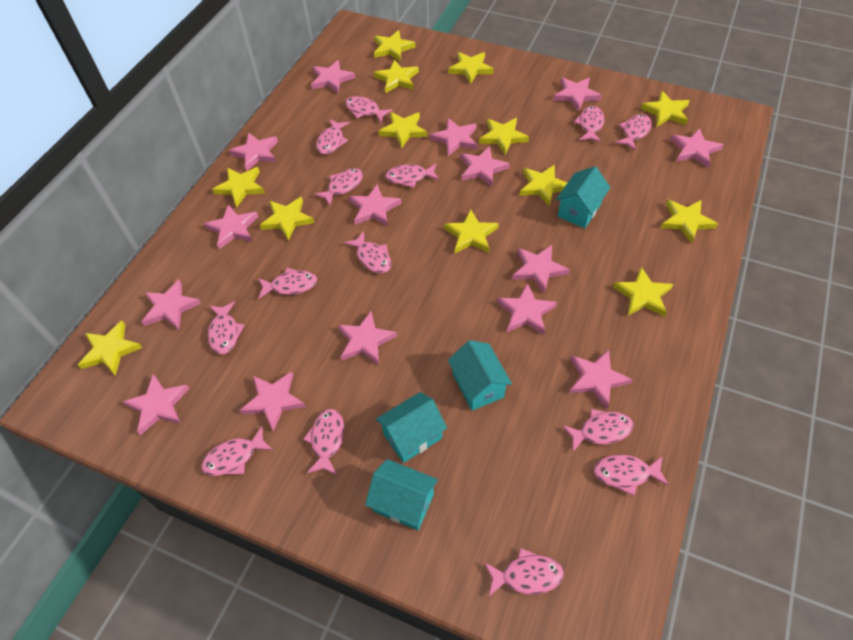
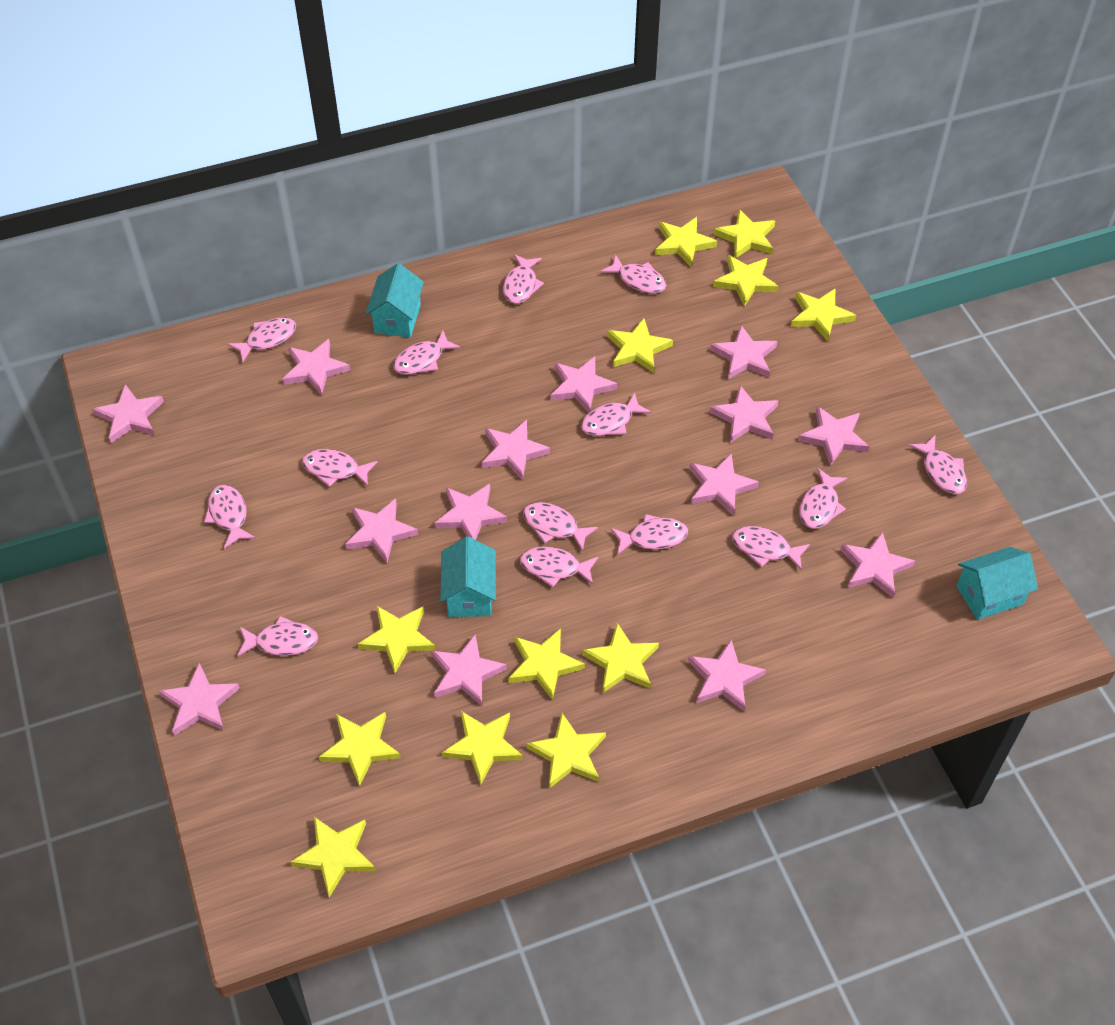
pink star: [123,374,189,435] [142,279,201,330] [204,204,259,249] [229,133,278,171] [239,371,306,432] [311,60,355,93] [338,311,397,365] [349,184,401,226] [430,118,477,156] [460,146,510,187] [497,283,557,335] [512,245,570,294] [553,77,602,111] [569,350,633,409] [670,128,723,168] = 15 -> [92,384,164,443] [159,663,240,736] [282,339,350,396] [345,498,418,563] [431,635,507,706] [434,484,508,540] [482,420,550,481] [550,357,617,413] [688,640,766,711] [689,454,759,516] [710,325,777,379] [710,385,778,443] [798,406,870,466] [840,531,915,598] = 14
turquoise house: [365,459,438,530] [376,392,447,463] [448,340,512,411] [556,166,610,228] = 4 -> [366,263,424,338] [440,536,496,617] [956,547,1038,620] = 3
yellow star: [78,321,142,376] [212,167,265,208] [260,197,314,241] [374,30,416,61] [374,60,419,93] [378,112,427,148] [444,209,499,253] [448,52,494,84] [479,118,529,155] [519,164,567,207] [613,267,674,317] [641,91,689,127] [661,200,718,243] = 13 -> [291,817,376,897] [319,712,401,787] [358,606,435,673] [442,711,523,785] [508,628,585,700] [527,713,606,788] [582,623,659,693] [607,318,673,373] [655,217,717,267] [713,255,779,307] [714,209,775,258] [790,289,856,341] = 12

